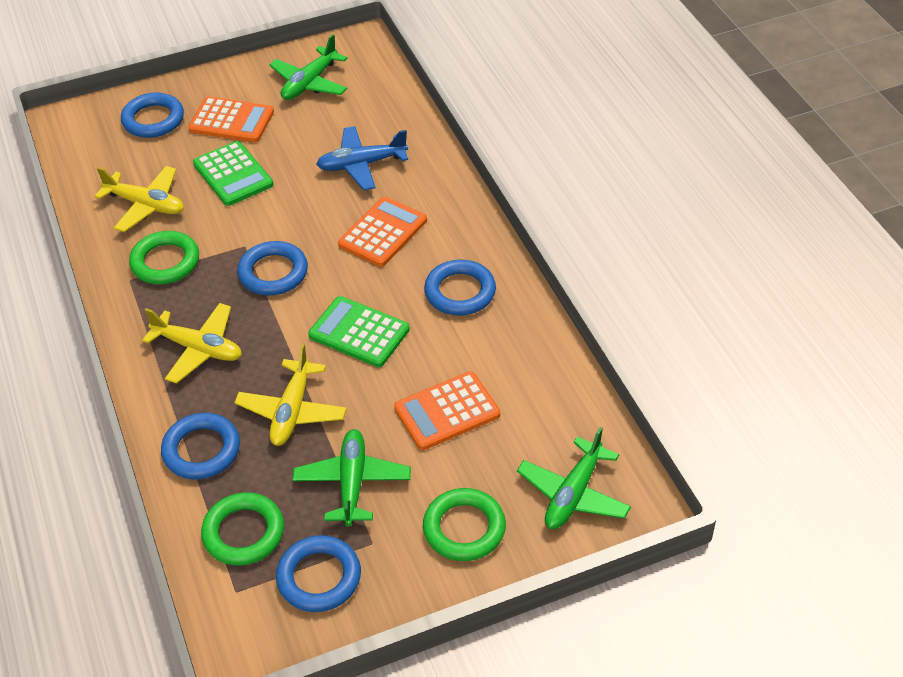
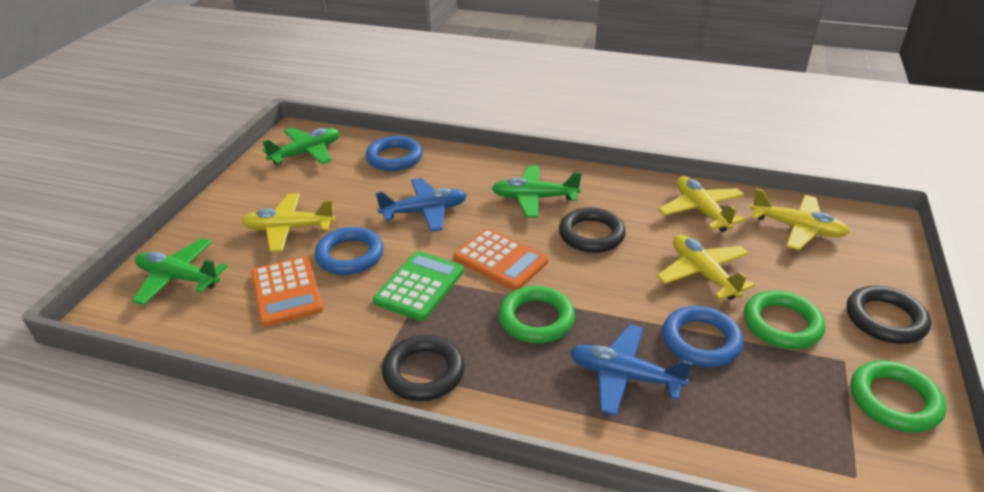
black ring: none = 0 -> [382,335,465,401] [559,207,626,253] [847,286,931,344] = 3
blue plane: [316,126,408,190] = 1 -> [376,178,467,232] [570,324,692,416] = 2
blue ring: [121,93,184,138] [161,413,240,480] [237,241,308,295] [276,535,361,612] [424,259,496,316] = 5 -> [315,227,384,275] [366,136,423,171] [662,306,744,367] = 3
green calculator: [193,141,273,206] [308,296,410,367] = 2 -> [373,251,464,321] = 1
orange calculator: [188,97,274,143] [338,197,427,267] [394,371,500,450] = 3 -> [251,257,324,327] [453,229,548,290] = 2
yellow plane: [94,166,184,232] [142,303,242,384] [234,344,347,446] = 3 -> [241,193,335,252] [657,234,755,300] [658,176,745,232] [750,188,850,250] = 4

